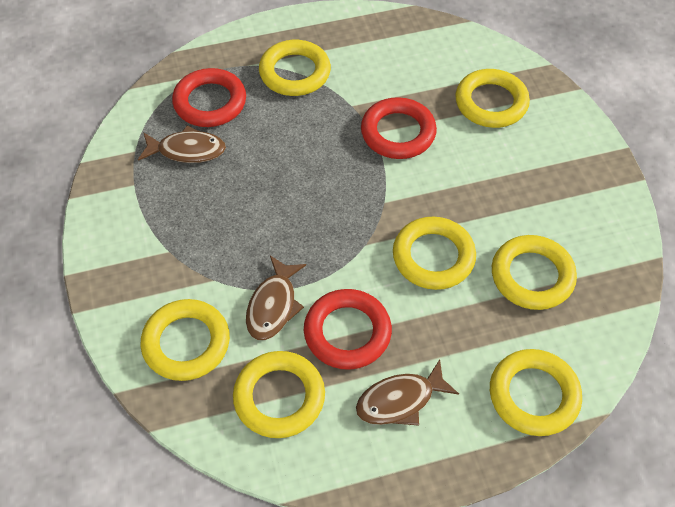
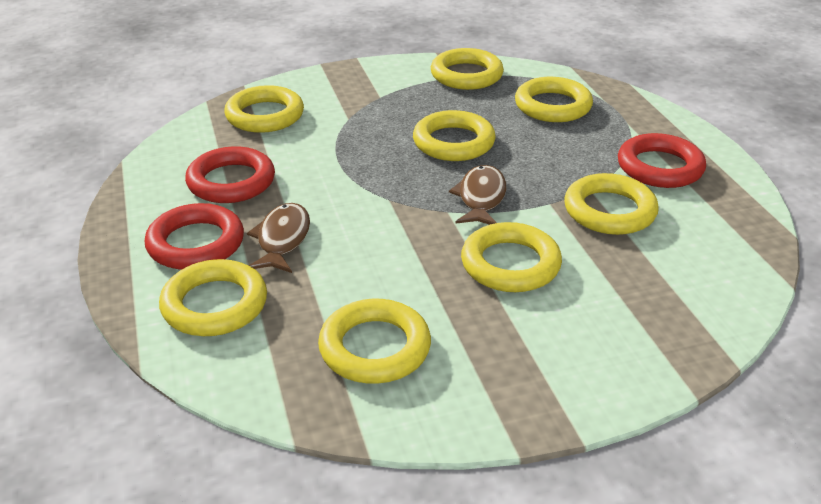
brown fish: [138,125,226,163] [246,256,306,340] [356,359,459,426] = 3 -> [247,203,310,273] [449,165,506,225] = 2
yellow ring: [140,299,230,381] [233,351,325,438] [259,40,331,96] [393,216,476,290] [455,69,530,128] [490,349,582,436] [492,235,577,310] = 7 -> [159,259,267,336] [224,85,304,133] [318,299,431,384] [413,110,496,161] [431,48,504,90] [461,222,562,292] [515,77,593,122] [564,173,659,235] = 8

